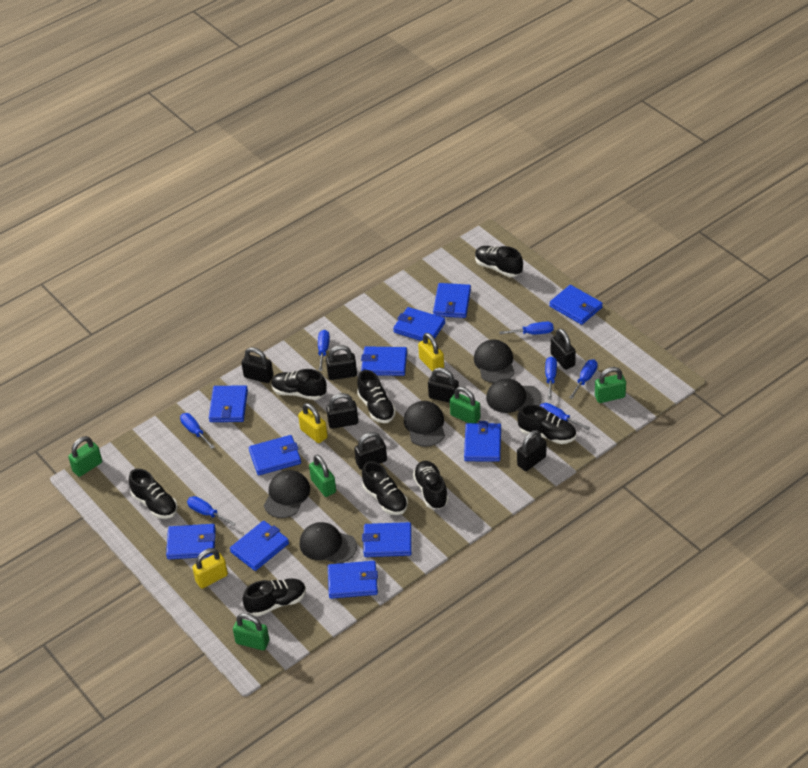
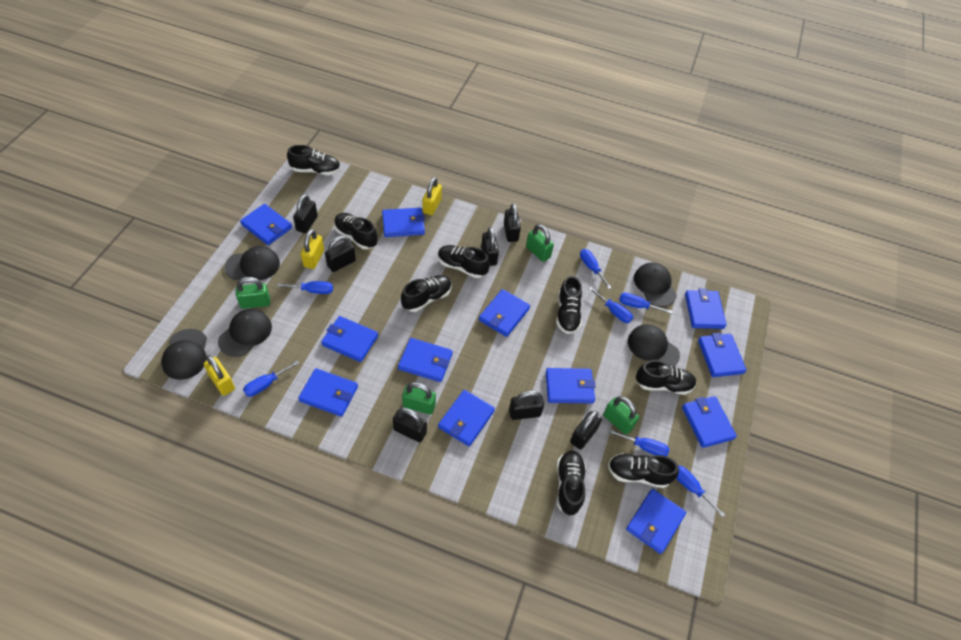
blue wallet: [166,524,216,559] [209,385,248,422] [230,521,289,571] [249,435,301,475] [328,561,378,599] [361,346,407,376] [362,522,412,557] [393,307,445,341] [433,283,471,318] [464,421,501,462] [550,285,603,325] = 11 -> [240,204,292,245] [298,368,358,417] [321,316,378,362] [382,208,425,237] [398,338,453,382] [438,390,495,446] [479,289,530,337] [546,368,596,404] [626,489,686,554] [682,396,737,448] [685,289,727,329] [698,333,747,377] = 12
green padlock: [68,436,102,477] [233,613,269,650] [309,455,336,497] [450,387,481,423] [595,367,626,403] = 5 -> [236,277,270,309] [402,382,436,415] [526,224,554,262] [603,396,639,434] = 4

